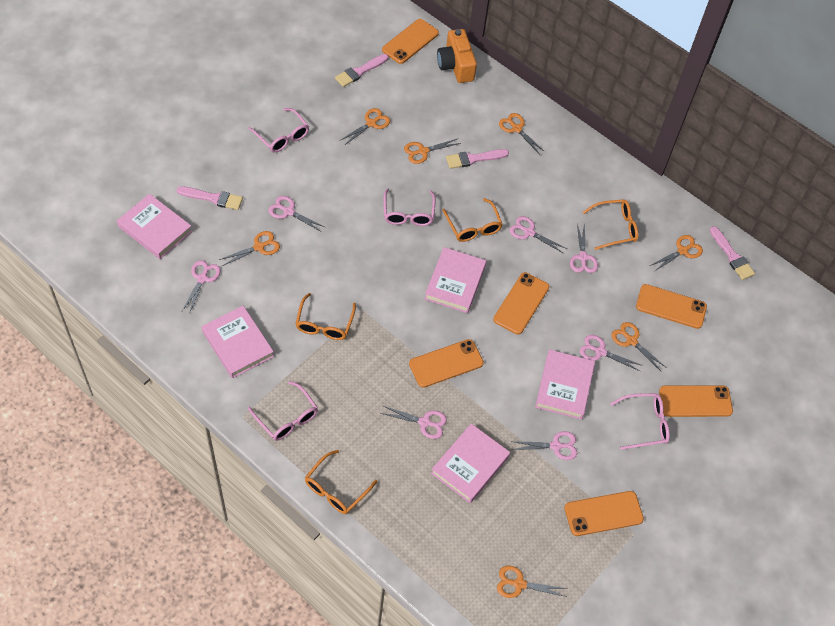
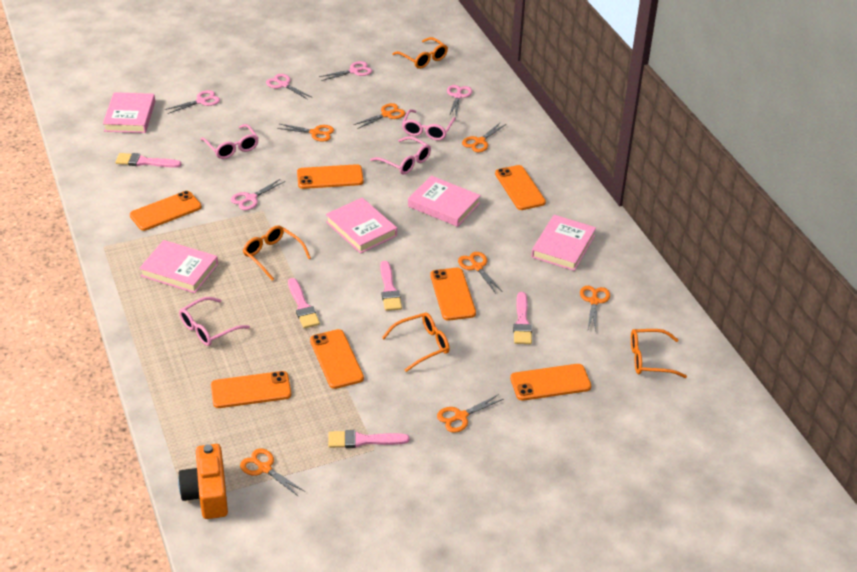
orange phone: [382,19,439,64] [409,339,484,388] [493,272,549,334] [564,491,644,536] [636,284,707,329] [659,385,733,417] = 6 -> [130,191,202,231] [211,371,291,408] [297,164,364,189] [310,329,364,389] [430,268,476,321] [495,165,546,210] [510,364,591,401] = 7
pink brush: [177,186,243,210] [335,54,388,87] [446,149,509,169] [710,226,755,280] = 4 -> [115,153,181,168] [288,278,320,328] [328,430,409,448] [380,261,402,311] [513,292,532,344] = 5
pink scissors: [182,260,221,314] [268,196,324,232] [381,406,447,439] [509,216,567,254] [511,431,577,460] [570,223,598,273] [580,335,643,371] = 7 -> [165,90,220,114] [231,179,285,210] [266,74,313,100] [319,61,372,81] [447,85,472,116] = 5

